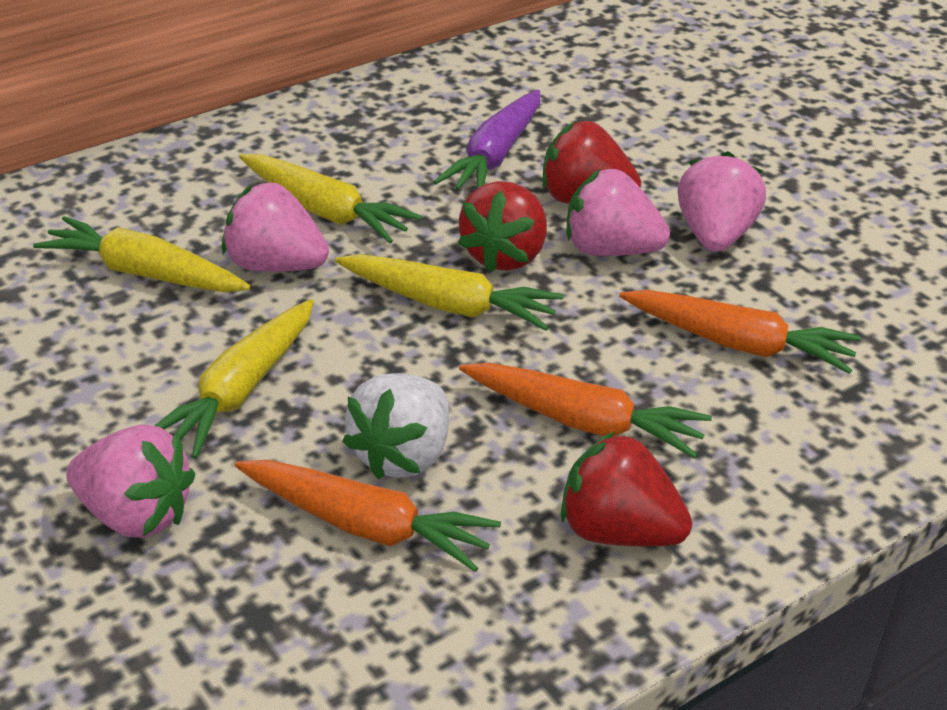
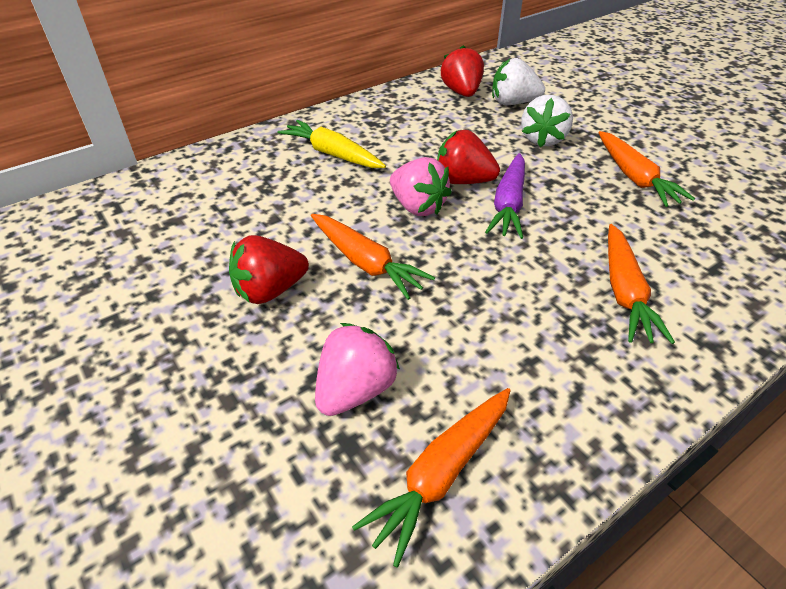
orange carrot: [235,460,501,572] [459,363,712,459] [619,290,861,374] = 3 -> [311,214,435,300] [352,388,511,567] [598,131,695,207] [608,224,675,344] = 4
pink strawberry: [66,424,195,538] [222,182,329,272] [567,169,670,256] [678,151,766,252] = 4 -> [315,323,400,416] [390,157,452,216] = 2
white strawberry: [342,373,449,479] = 1 -> [492,58,545,105] [521,95,573,147] = 2
yellow carrot: [33,216,250,292] [154,299,314,459] [239,154,422,243] [335,254,563,331] = 4 -> [277,120,386,168] = 1

